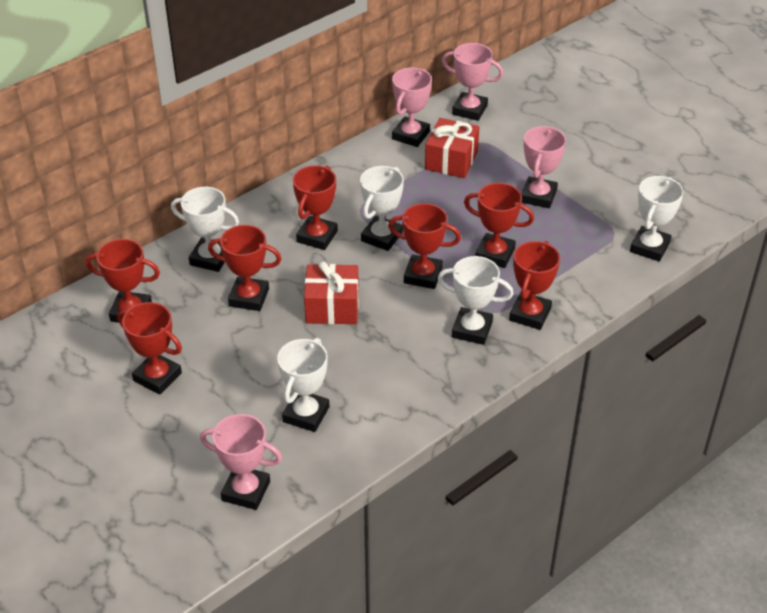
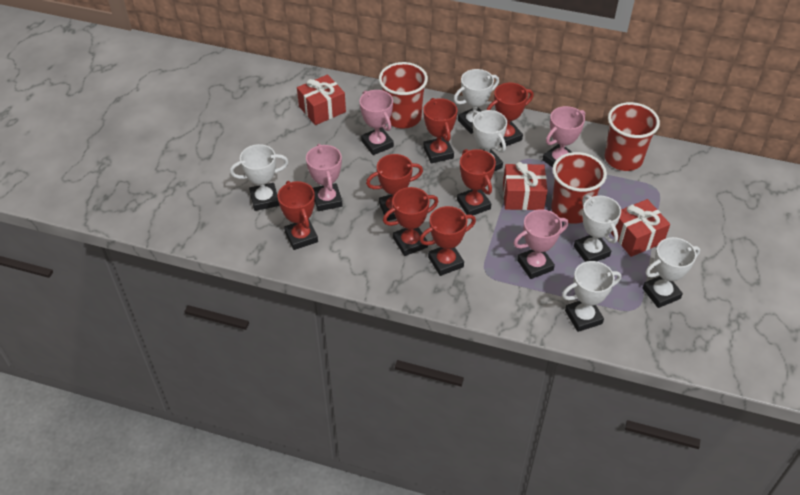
red cup: none = 0 -> [379,62,428,128] [551,152,607,224] [605,102,660,171] = 3
red gift: [304,261,359,324] [425,118,479,178] = 2 -> [297,74,346,125] [503,162,547,210] [611,199,670,257] = 3
white trophy: [171,187,239,272] [277,338,330,432] [360,166,404,251] [438,256,513,345] [630,176,684,262] = 5 -> [230,144,288,211] [454,69,499,134] [473,110,507,171] [562,261,622,332] [574,195,621,262] [643,237,700,308] = 6

